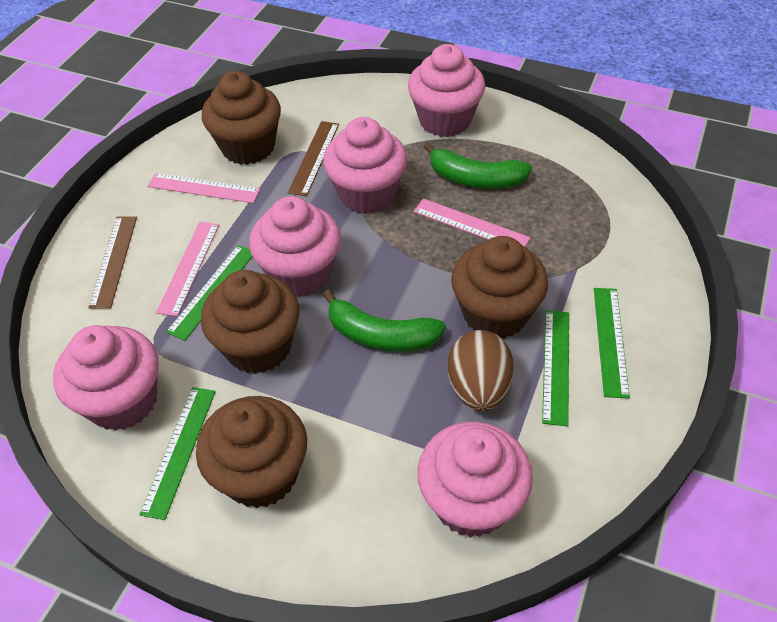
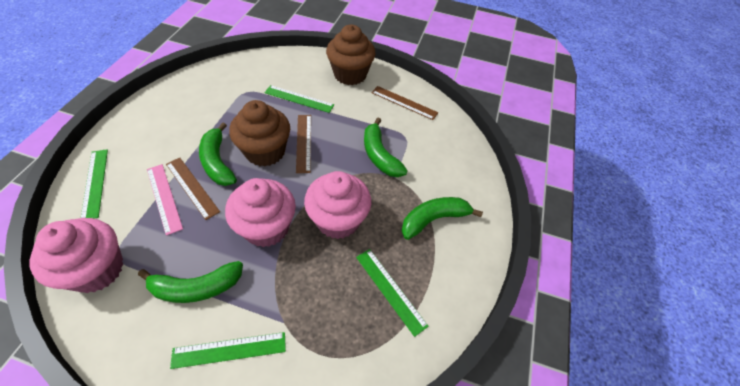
brown cupcake: [196,396,307,508] [201,270,299,374] [202,71,281,165] [451,236,548,339] = 4 -> [229,100,290,167] [326,25,375,85] = 2
brown egg: [447,330,514,411] = 1 -> none = 0
brown ruler: [89,216,137,309] [288,121,339,196] = 2 -> [166,157,220,220] [296,115,311,173] [371,86,438,120] = 3
green banana: [323,289,446,352] [424,142,532,189] = 2 -> [138,261,243,303] [199,122,237,186] [364,118,408,177] [402,197,483,240] = 4
pink cupcake: [53,325,159,431] [249,196,341,297] [323,117,407,214] [408,44,485,137] [417,422,533,537] = 5 -> [30,218,123,293] [225,178,296,247] [304,171,371,239] = 3
pink ruler: [147,173,260,203] [156,222,219,317] [414,198,530,247] = 3 -> [147,164,183,236] = 1

